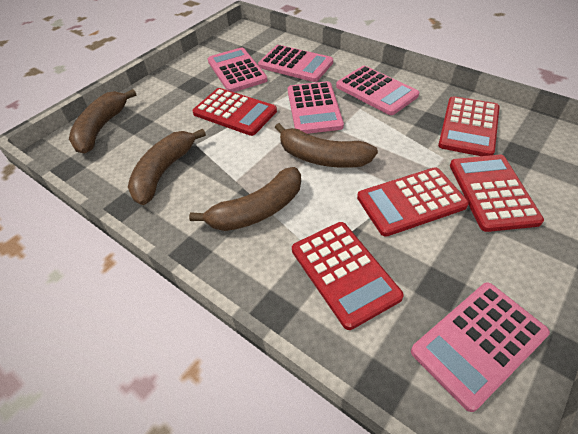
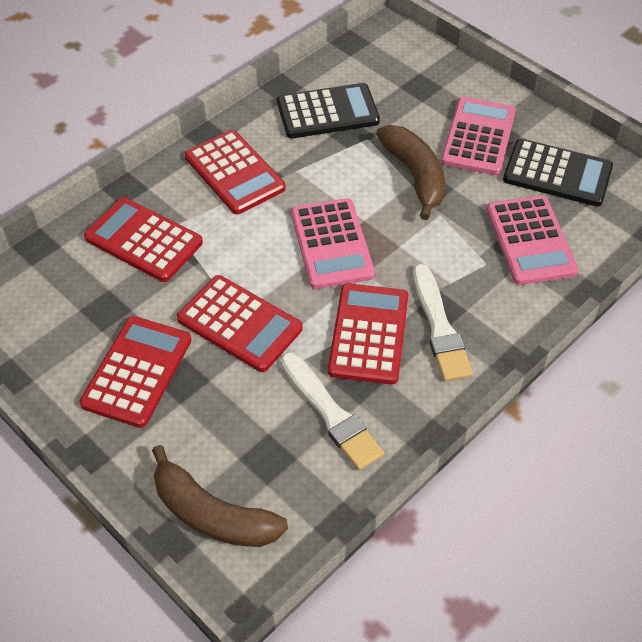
black calculator: none = 0 -> [277,83,380,138] [503,139,613,207] = 2
brown banana: [69,89,137,154] [128,129,206,205] [189,167,301,231] [275,123,378,168] = 4 -> [152,445,288,547] [376,125,446,220] = 2
pink calculator: [208,47,268,92] [258,45,333,82] [288,81,344,134] [336,66,419,115] [411,282,550,412] = 5 -> [291,198,375,289] [441,97,516,175] [486,195,579,285] = 3
white brush: none = 0 -> [281,352,384,470] [413,264,473,381] = 2

